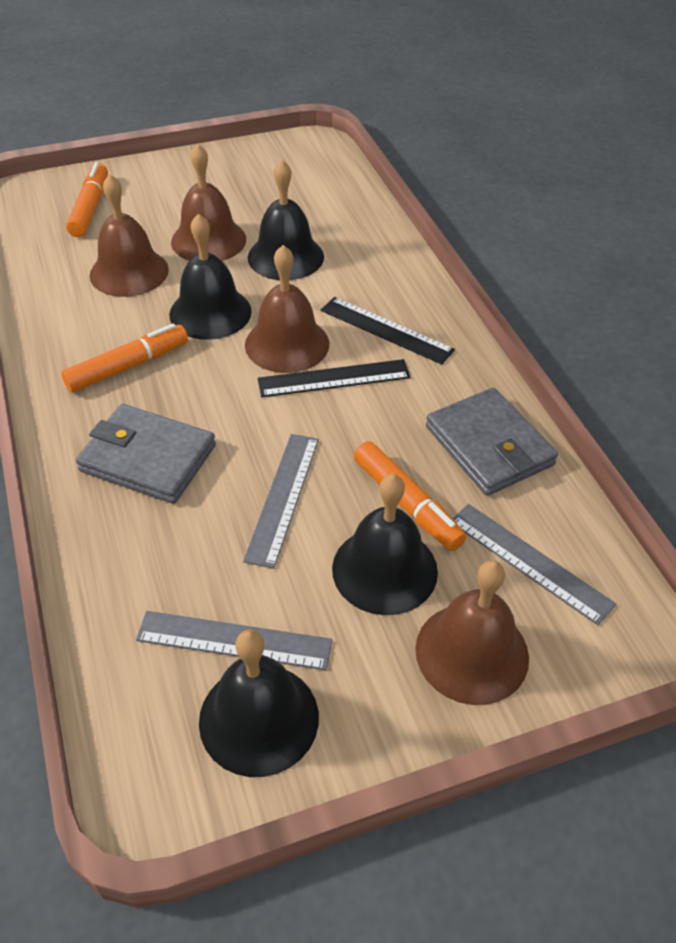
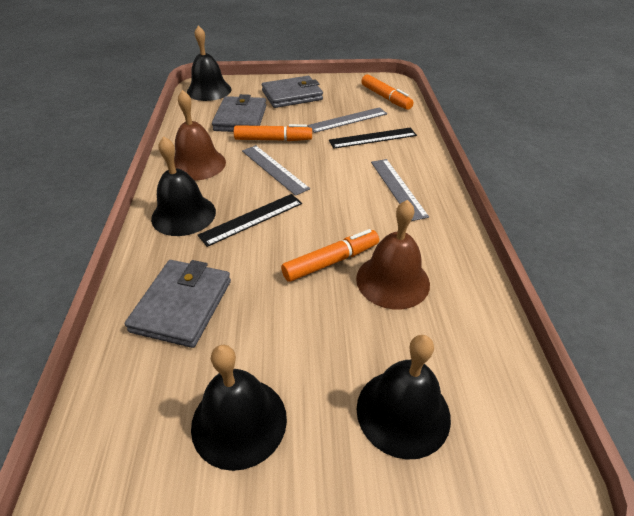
brown bell: [89,174,169,297] [171,144,246,261] [245,245,329,373] [415,561,529,705] = 4 -> [174,90,226,181] [356,200,430,309] = 2
grey wallet: [76,404,216,504] [426,388,558,496] = 2 -> [125,260,231,348] [212,94,267,132] [262,76,323,108] = 3

